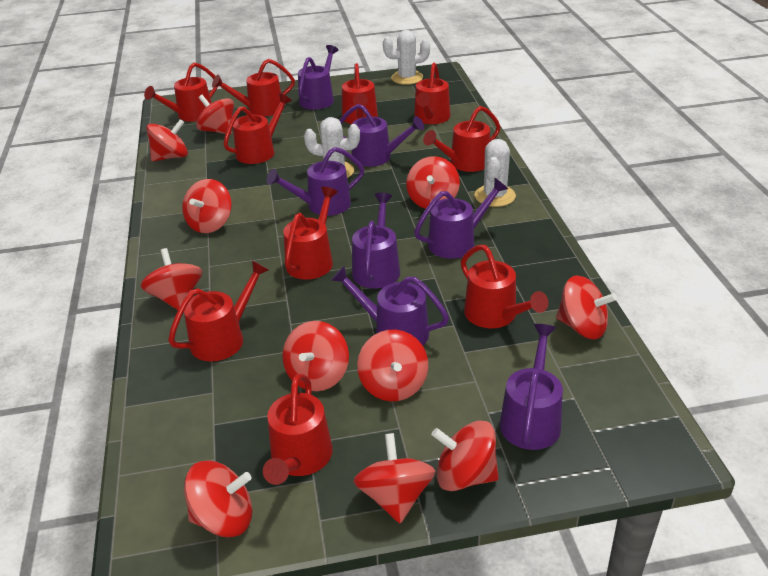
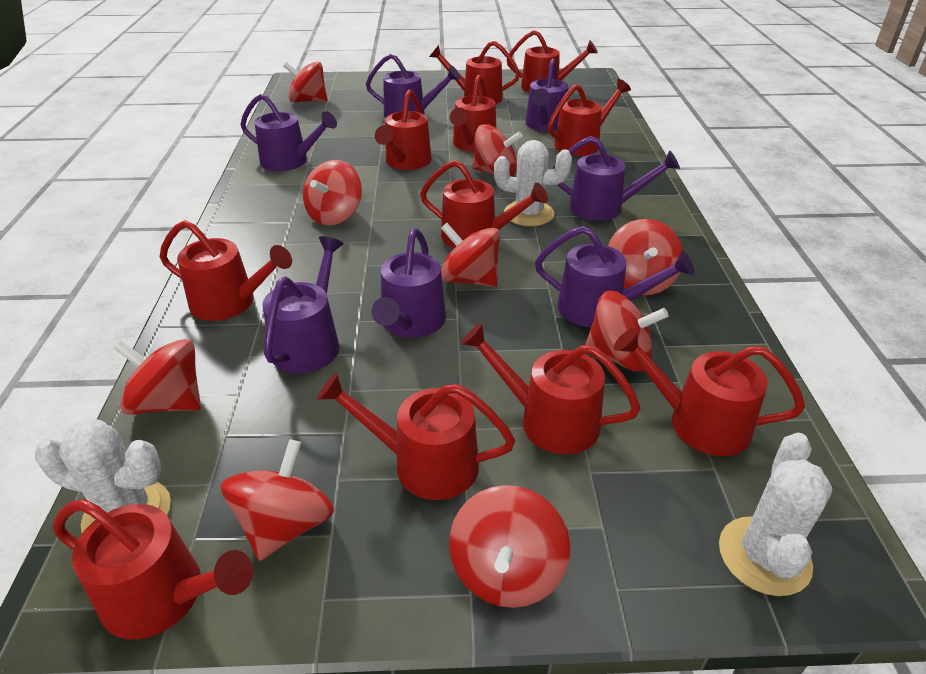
red spinning top: [141,248,203,310] [146,119,188,161] [182,179,232,233] [184,461,252,537] [196,95,234,135] [282,321,349,391] [353,433,435,523] [357,330,428,401] [406,156,460,209] [432,420,499,491] [556,275,617,339] = 11 -> [114,339,201,415] [221,439,334,561] [283,61,328,102] [303,160,362,226] [441,223,500,287] [449,485,570,608] [472,124,523,177] [585,291,668,372] [608,219,683,295] = 9
red watering can: [144,63,218,122] [168,260,269,361] [212,59,295,117] [224,93,292,164] [263,374,333,485] [283,187,338,280] [342,63,378,124] [414,63,451,124] [423,106,501,172] [461,245,548,328] = 10 -> [53,499,253,639] [160,220,292,321] [317,373,515,500] [375,90,432,170] [420,160,548,248] [429,41,520,104] [450,75,496,152] [461,323,641,454] [507,30,598,92] [548,79,631,156] [614,328,805,456] = 11

